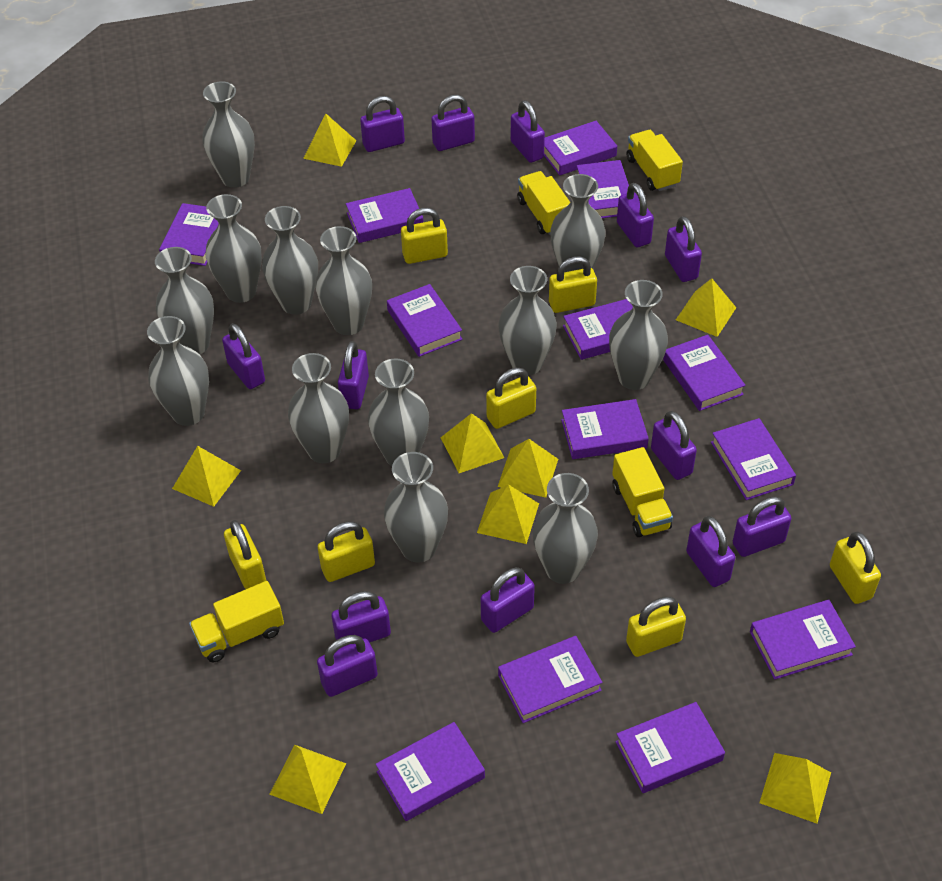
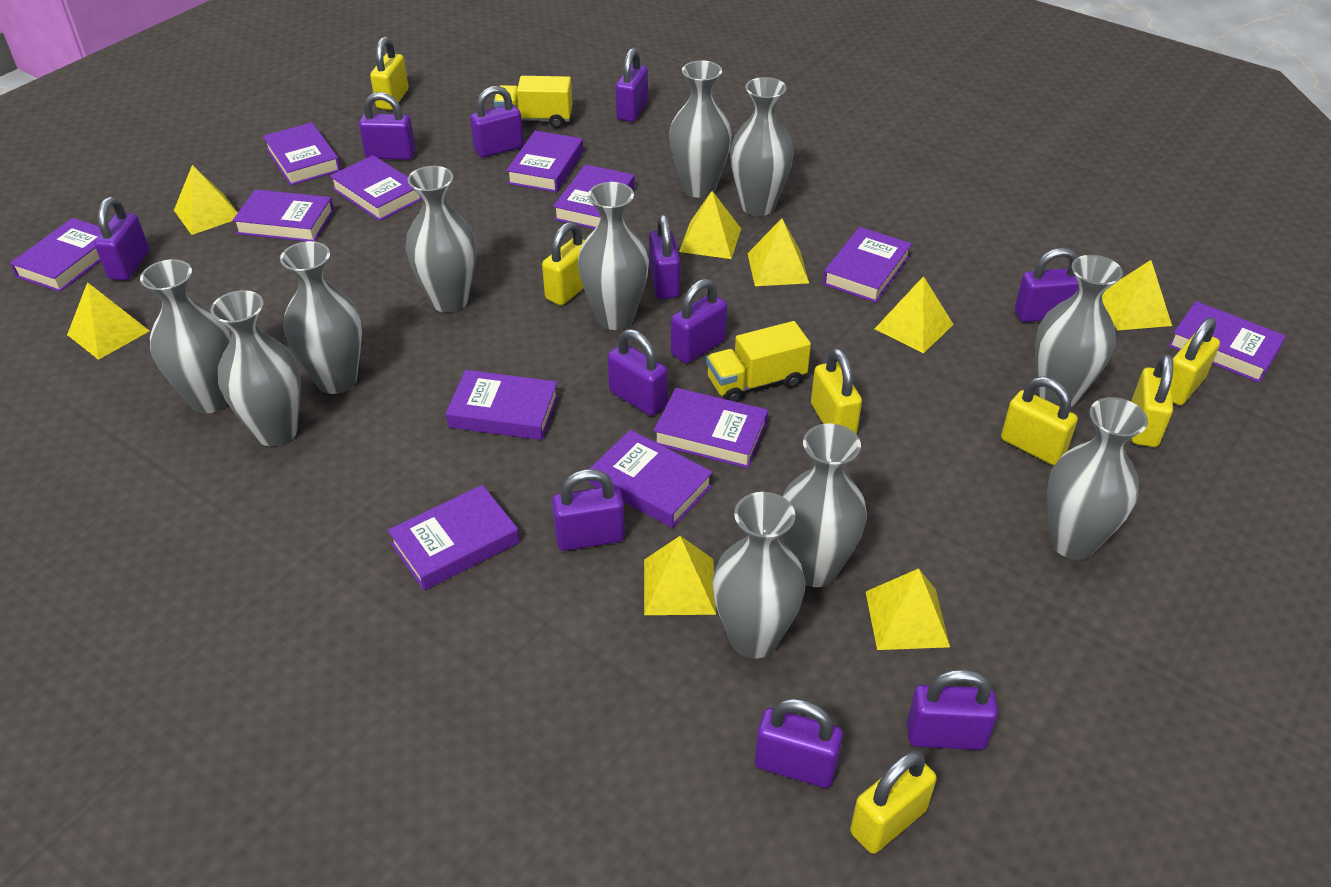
grey vase: [147,316,209,426] [155,247,214,354] [202,81,255,188] [206,194,262,303] [262,206,318,315] [288,353,349,463] [315,226,372,335] [368,358,429,466] [384,452,448,562] [498,266,557,376] [533,473,598,584] [550,174,606,272] [609,280,668,390] = 13 -> [140,259,231,413] [211,290,301,446] [280,241,362,394] [406,166,476,313] [578,182,649,330] [669,60,732,198] [712,492,805,659] [730,77,794,216] [781,423,867,587] [1035,255,1123,407] [1047,397,1148,560] = 11
purple book: [159,203,219,266] [346,188,424,243] [376,722,485,821] [387,284,462,357] [498,636,602,723] [544,121,617,175] [561,399,649,459] [563,299,633,360] [577,160,629,218] [615,702,725,793] [663,335,745,411] [711,418,796,500] [750,600,856,680] = 13 -> [10,218,101,292] [232,189,334,241] [263,122,341,185] [330,155,422,221] [388,485,519,590] [446,370,559,440] [506,131,583,192] [553,164,635,229] [589,430,713,528] [654,388,768,468] [823,227,912,303] [1168,301,1286,383] = 12
purple padlock: [222,323,265,389] [317,635,378,697] [332,591,391,647] [338,341,369,409] [360,96,405,152] [431,95,475,151] [481,567,535,633] [511,100,545,163] [617,183,654,247] [651,411,697,480] [665,216,702,282] [686,516,735,587] [733,496,791,557] = 13 -> [94,197,149,280] [359,92,415,160] [470,86,524,158] [552,469,625,551] [608,329,668,416] [616,48,648,122] [649,215,680,299] [671,279,727,363] [755,698,843,788] [907,669,998,750] [1015,248,1078,322] = 11
yellow truck: [189,581,284,662] [517,171,570,235] [612,447,673,537] [627,130,683,191] = 4 -> [494,76,572,128] [706,321,811,402] = 2

